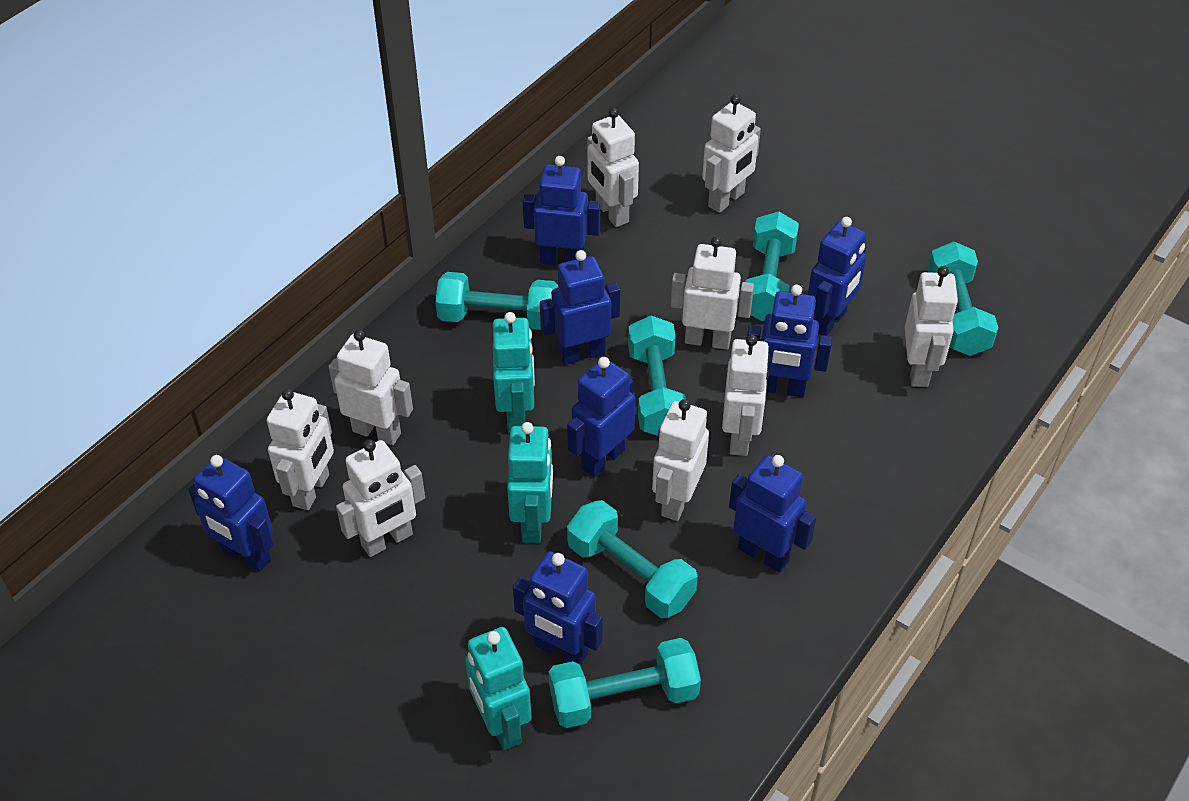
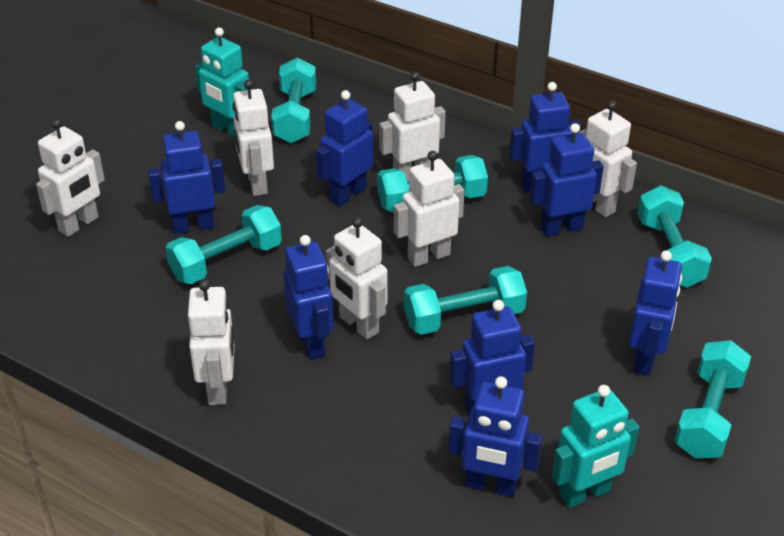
turquoise robot: [465,627,532,750] [493,312,535,433] [507,422,553,543] = 3 -> [195,27,249,137] [552,385,640,508] = 2
white robot: [267,388,334,510] [329,330,413,445] [336,440,425,557] [587,108,639,227] [652,399,709,521] [671,237,754,350] [702,95,761,213] [722,334,770,456] [905,266,958,387] = 9 -> [36,119,105,237] [188,279,234,405] [233,80,274,196] [326,217,388,340] [379,72,446,181] [394,151,465,267] [579,101,637,217] = 7

